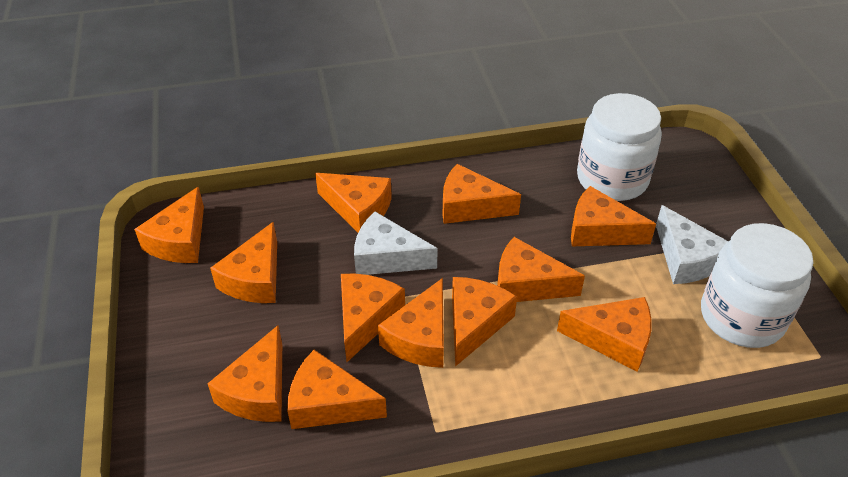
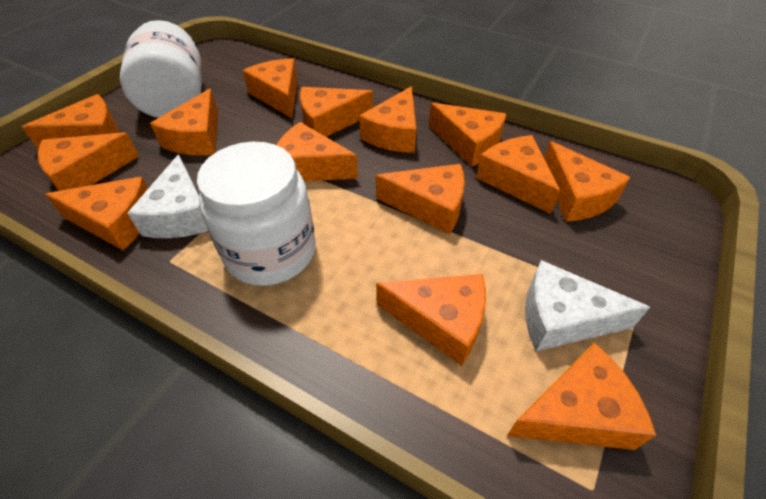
orange cheese: [134,187,204,263] [207,325,282,422] [210,222,277,303] [287,350,387,429] [315,173,392,233] [341,274,405,362] [378,278,444,368] [443,164,521,224] [452,277,517,367] [497,237,585,302] [557,297,652,372] [571,186,656,246] = 12 -> [22,94,119,149] [38,132,139,191] [45,177,148,250] [150,89,218,156] [243,58,298,118] [277,122,358,181] [300,87,373,137] [359,86,416,153] [376,164,465,234] [376,274,486,366] [429,103,506,167] [476,135,560,214] [507,343,656,450] [544,141,631,222] = 14

